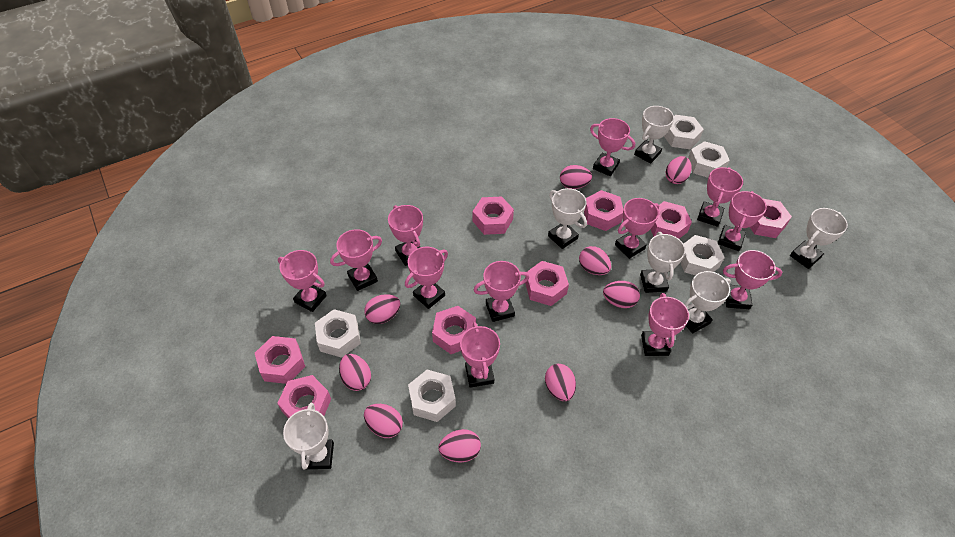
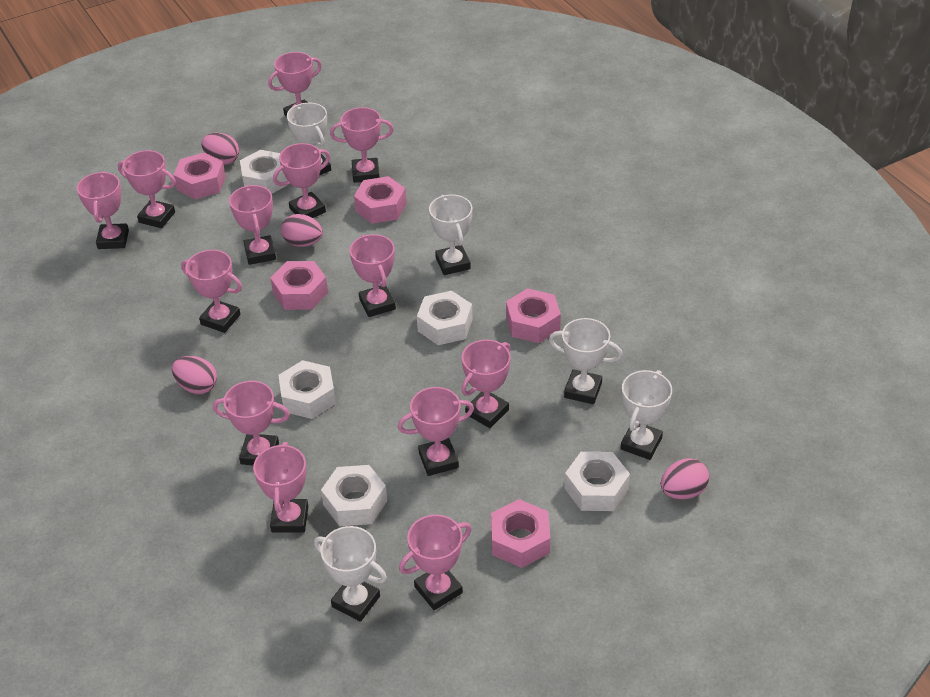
pink egg: [339,354,371,391] [364,294,400,324] [364,404,403,438] [439,429,481,463] [545,364,576,401] [560,165,592,189] [579,246,611,275] [603,281,640,308] [666,156,692,184] = 9 -> [172,356,217,394] [201,133,239,165] [281,214,323,247] [661,458,709,499] = 4
pink nut: [255,336,305,384] [277,375,331,419] [432,306,476,354] [473,196,514,235] [525,261,569,306] [584,190,623,231] [651,201,692,239] [750,199,792,238] = 8 -> [174,152,226,199] [270,261,328,310] [354,176,406,224] [491,499,550,568] [506,288,561,343] = 5
pink trophy: [278,250,327,312] [330,229,382,291] [388,205,423,266] [405,247,448,309] [460,322,500,388] [473,261,529,322] [590,118,635,176] [615,198,659,259] [641,293,689,356] [697,167,743,227] [718,191,767,251] [723,250,782,309] = 12 -> [77,171,129,249] [118,150,176,228] [181,250,242,333] [213,381,290,465] [229,185,276,265] [253,442,308,533] [268,52,322,117] [273,143,330,218] [330,107,394,183] [350,234,396,317] [398,387,474,476] [399,515,471,610] [461,340,511,428] = 13
white trophy: [283,403,334,469] [548,188,587,249] [634,106,674,164] [640,232,685,293] [684,271,731,333] [790,208,848,269] = 6 -> [287,103,331,175] [314,526,387,622] [429,195,472,275] [549,318,623,404] [620,370,672,460] = 5

